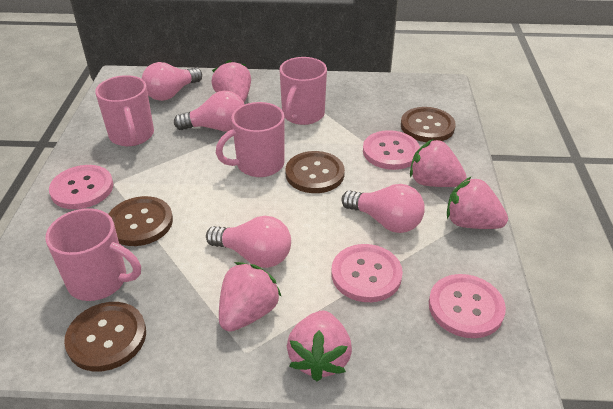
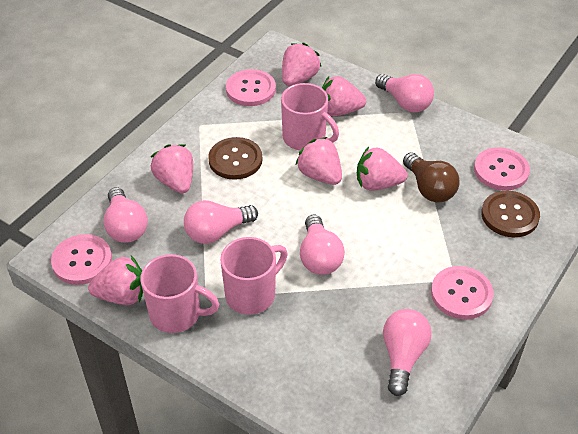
brown button: [64,302,146,371] [109,196,173,246] [286,151,345,193] [401,107,456,142] = 4 -> [208,137,262,180] [481,191,540,237] = 2
brown light bulb: none = 0 -> [403,152,460,203] = 1
pink light bulb: [142,62,202,101] [174,91,245,131] [206,216,291,268] [341,184,425,233] = 4 -> [103,187,148,243] [184,200,258,244] [300,215,345,275] [375,74,434,112] [383,309,432,396] = 5
pink mug: [45,208,141,301] [95,75,154,146] [216,102,285,177] [280,57,327,125] = 4 -> [140,254,219,333] [220,237,288,315] [281,83,339,150] = 3
pink strawberry: [211,60,251,102] [219,262,282,332] [287,311,352,381] [410,139,467,187] [447,176,508,229] = 5 -> [88,256,143,305] [151,144,193,193] [282,43,321,86] [296,137,342,185] [322,76,366,117] [357,147,408,191] = 6

